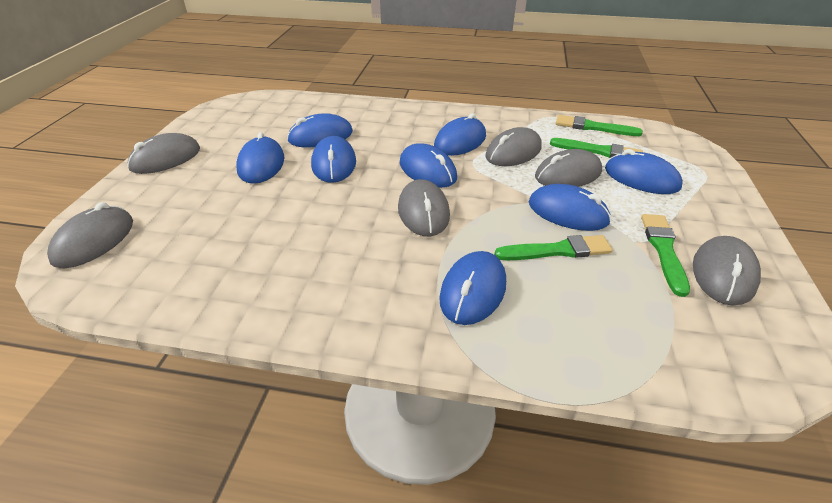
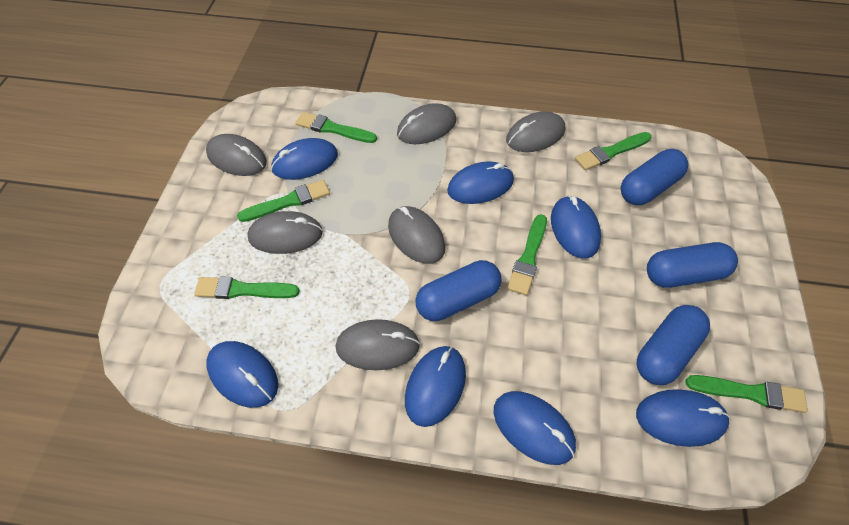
blue capsule: none = 0 -> [416,260,502,321] [621,149,688,205] [637,305,710,385] [647,242,738,288] = 4
blue mouse: [236,132,284,184] [287,113,353,148] [311,136,356,183] [400,143,457,188] [434,113,486,156] [439,251,506,325] [529,184,611,231] [605,149,683,194] = 8 -> [206,341,278,408] [271,138,338,180] [405,346,466,427] [447,161,514,204] [494,391,576,465] [551,196,601,259] [636,389,730,447] = 7
green brush: [495,235,613,260] [550,138,643,158] [556,115,643,136] [641,214,690,297] = 4 -> [194,276,300,299] [237,180,330,222] [295,112,377,143] [507,214,547,295] [575,132,652,170] [685,375,808,413] = 6

